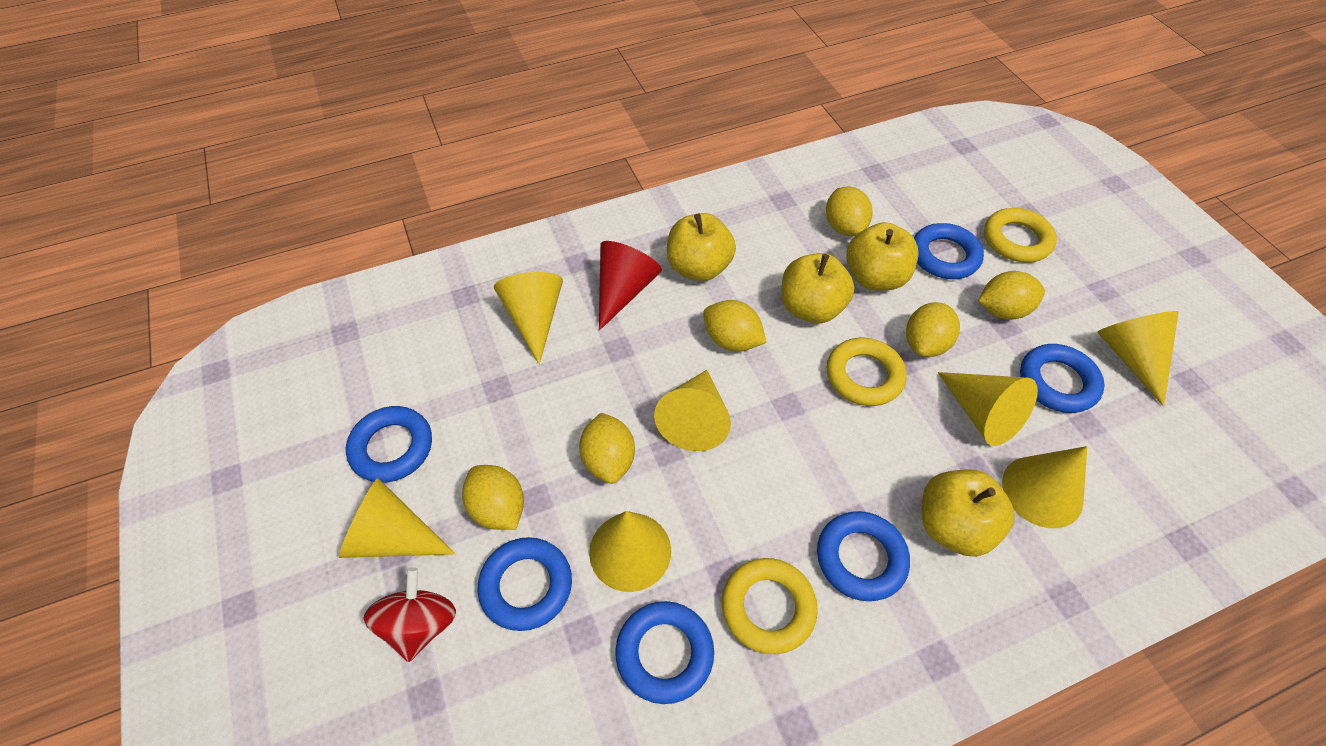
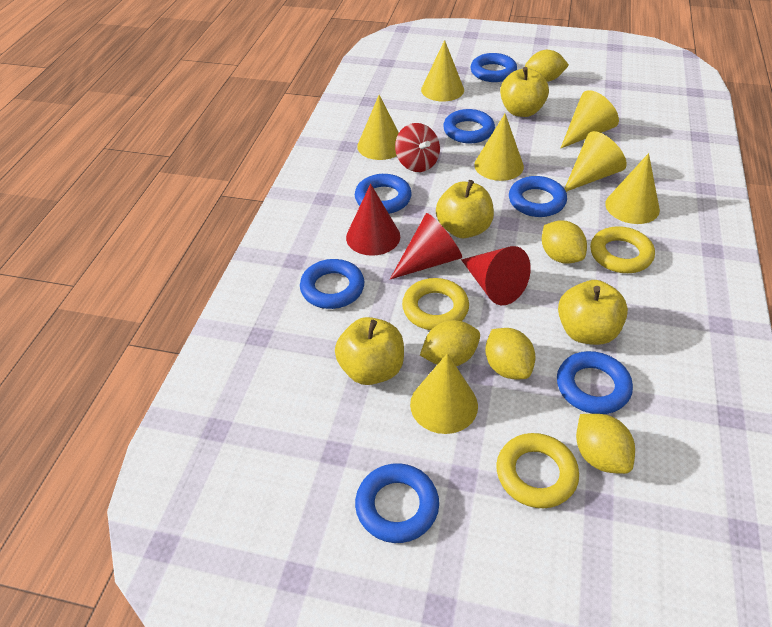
blue ring: [346,406,432,483] [477,537,572,631] [615,601,714,704] [817,511,910,601] [914,223,984,279] [1020,344,1104,413] = 6 -> [300,259,364,309] [355,174,412,214] [355,463,439,543] [443,109,495,143] [471,53,517,82] [509,176,567,217] [557,351,633,414] = 7
red cone: [599,241,662,331] = 1 -> [346,184,400,256] [390,213,462,279] [461,246,531,305] = 3
yellow lemon: [462,465,524,530] [579,413,635,484] [703,300,767,352] [826,186,873,236] [906,302,960,357] [978,271,1045,320] = 6 -> [420,320,480,366] [485,328,536,379] [525,50,569,82] [542,220,587,264] [576,414,635,474] = 5

